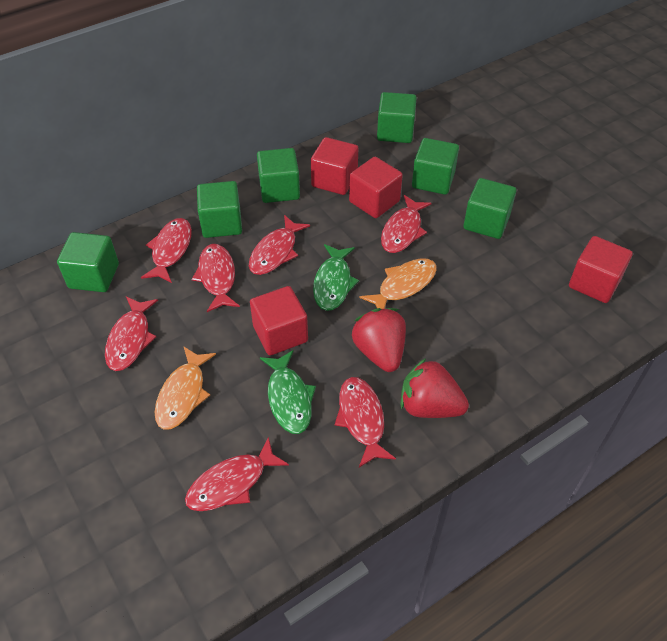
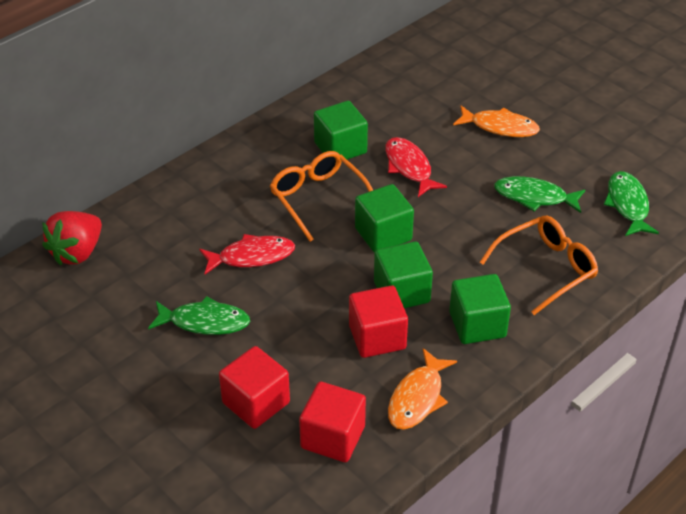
green cube: [57,232,119,292] [197,181,242,238] [257,148,300,203] [377,92,417,143] [412,138,459,195] [463,178,516,239] = 6 -> [314,101,368,160] [355,184,414,253] [374,241,433,308] [449,274,511,344] = 4
green fish: [260,350,316,434] [313,244,359,311] = 2 -> [148,296,250,335] [494,176,585,213] [604,171,659,236] = 3
orange glasses: none = 0 -> [270,151,373,242] [480,216,598,315] = 2
red cube: [250,286,308,355] [311,137,358,195] [349,157,403,218] [569,236,633,303] = 4 -> [219,346,290,429] [299,382,366,462] [349,286,408,358] = 3
red fish: [105,296,158,371] [141,218,192,283] [185,437,289,511] [192,244,240,312] [249,215,310,275] [335,377,396,467] [381,195,431,253] = 7 -> [199,234,295,274] [385,137,447,197] = 2
red strawberry: [351,308,406,372] [400,358,469,418] = 2 -> [42,211,102,265] = 1

